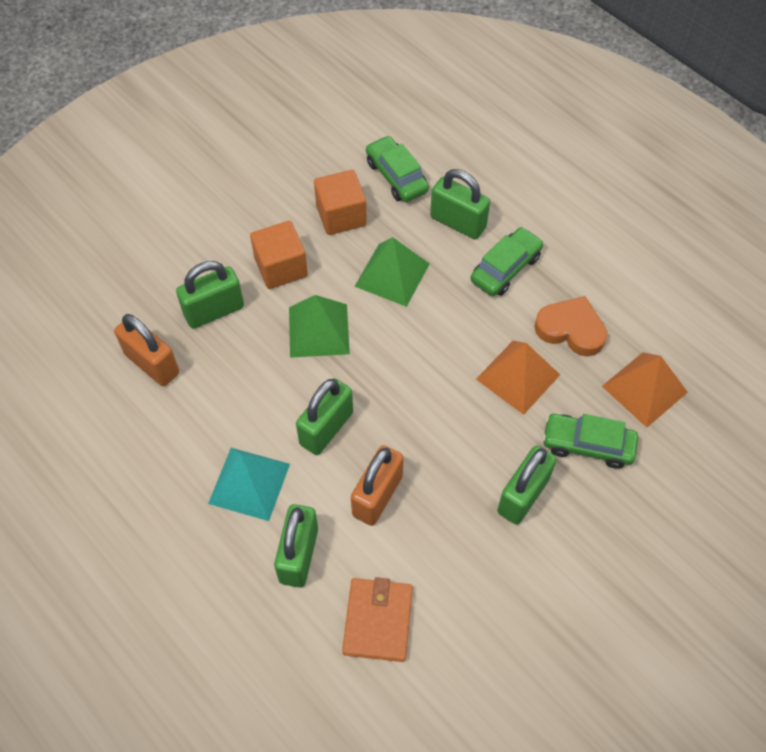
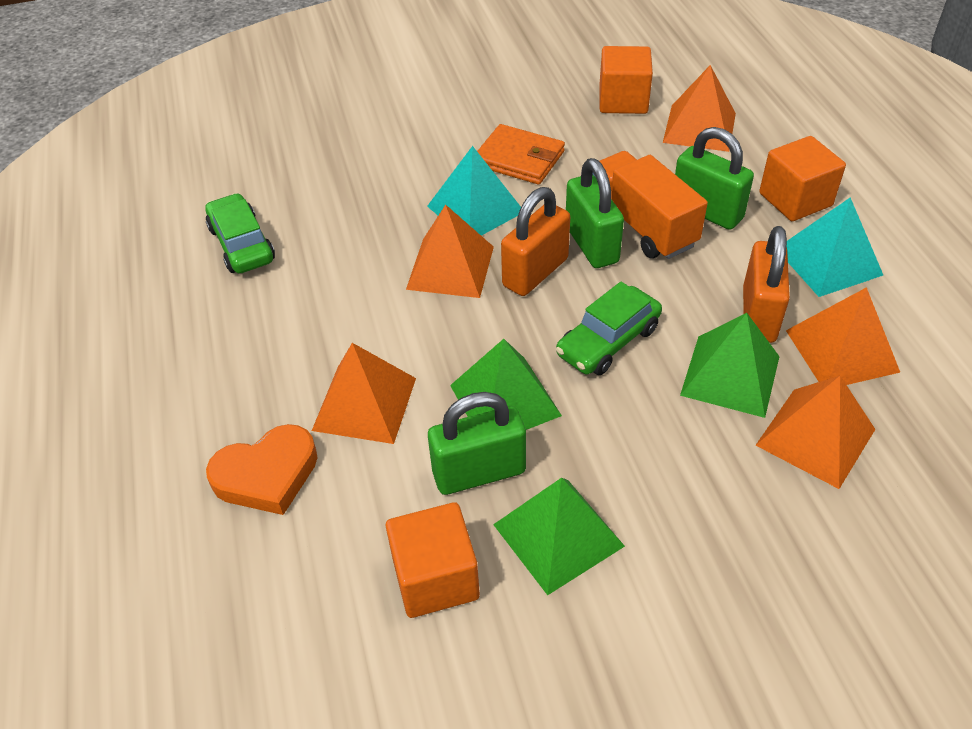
green car: [366,135,429,202] [470,227,544,296] [542,414,638,469] = 3 -> [205,193,275,273] [556,282,662,375] = 2
green padlock: [176,261,244,329] [274,504,318,588] [296,378,353,455] [430,169,490,239] [497,446,557,525] = 5 -> [428,392,526,495] [566,158,624,268] [675,127,754,230] = 3
green pyramid: [289,295,350,358] [354,237,430,307] = 2 -> [450,339,562,430] [493,478,625,595] [680,313,780,418] = 3
orange cube: [250,221,308,289] [314,170,367,235] = 2 -> [386,502,480,618] [599,46,653,114] [759,136,846,221] = 3
orange pyramid: [476,341,560,415] [602,352,688,428] = 2 -> [312,343,416,444] [406,204,494,298] [663,65,736,152] [756,376,875,489] [786,287,900,385] = 5
orange truck: none = 0 -> [592,151,708,259] = 1
turquoise pyramid: [208,448,290,521] = 1 -> [427,146,521,236] [787,197,883,297] = 2

